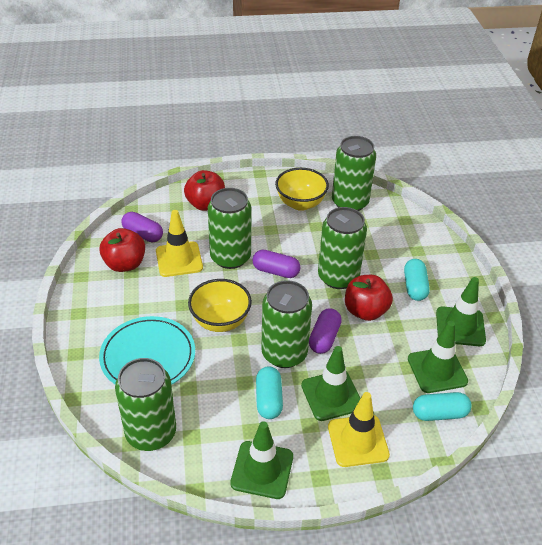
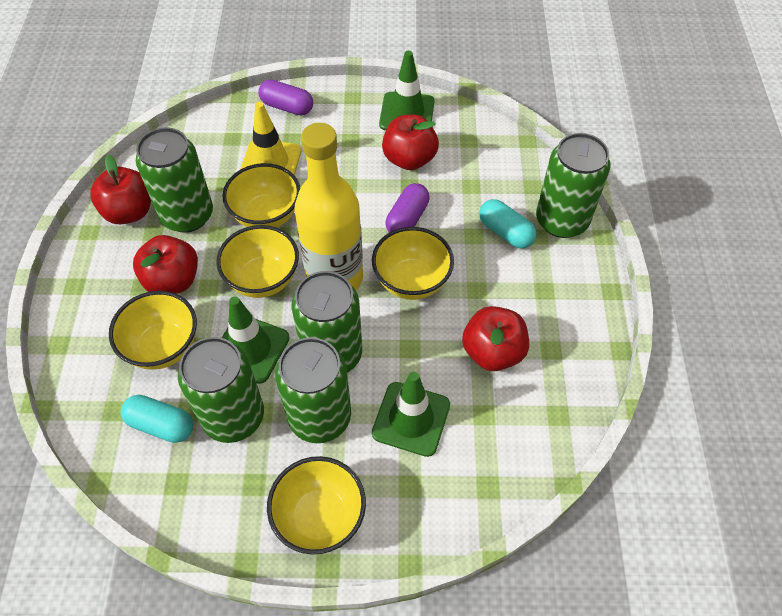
green traffic cone: [230,421,293,499] [301,346,361,421] [408,321,468,393] [436,277,486,346] = 4 -> [222,296,290,384] [372,372,450,457] [379,51,434,131] = 3
purple capsule: [121,212,163,242] [252,250,301,278] [309,308,342,354] = 3 -> [258,80,313,116] [386,183,430,233] = 2
red apple: [99,228,145,272] [184,170,225,211] [345,275,393,321] = 3 -> [90,155,151,224] [133,235,198,294] [382,115,439,170] [462,306,529,371] = 4
turquoise capsule: [256,366,283,419] [404,259,430,301] [413,392,472,421] = 3 -> [121,395,193,443] [479,199,537,249] = 2
turquoise plate: [99,316,195,385] = 1 -> none = 0
yellow bottle: none = 0 -> [294,123,363,290] = 1
yellow bowl: [188,279,252,332] [275,168,329,211] = 2 -> [109,291,197,370] [216,225,299,298] [222,163,300,228] [267,456,366,555] [372,227,454,300] = 5
yellow traffic cone: [156,210,203,277] [328,392,390,467] = 2 -> [240,102,301,175] = 1

